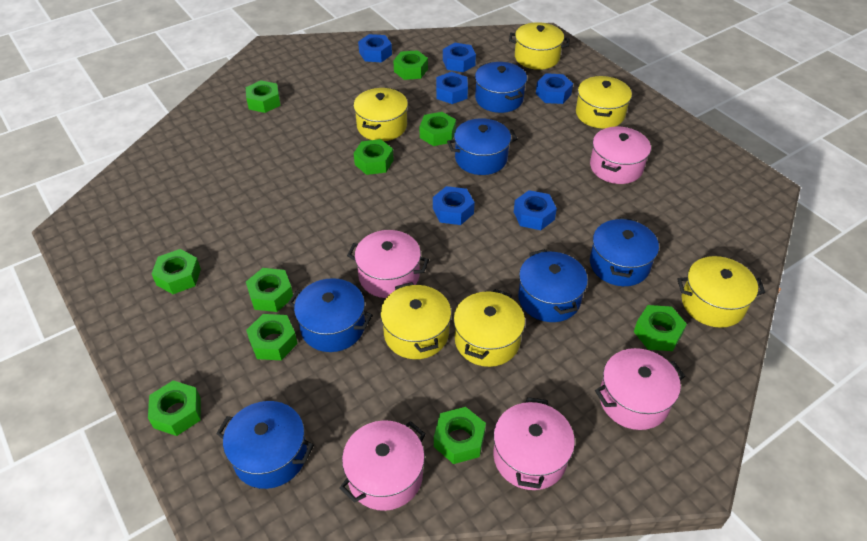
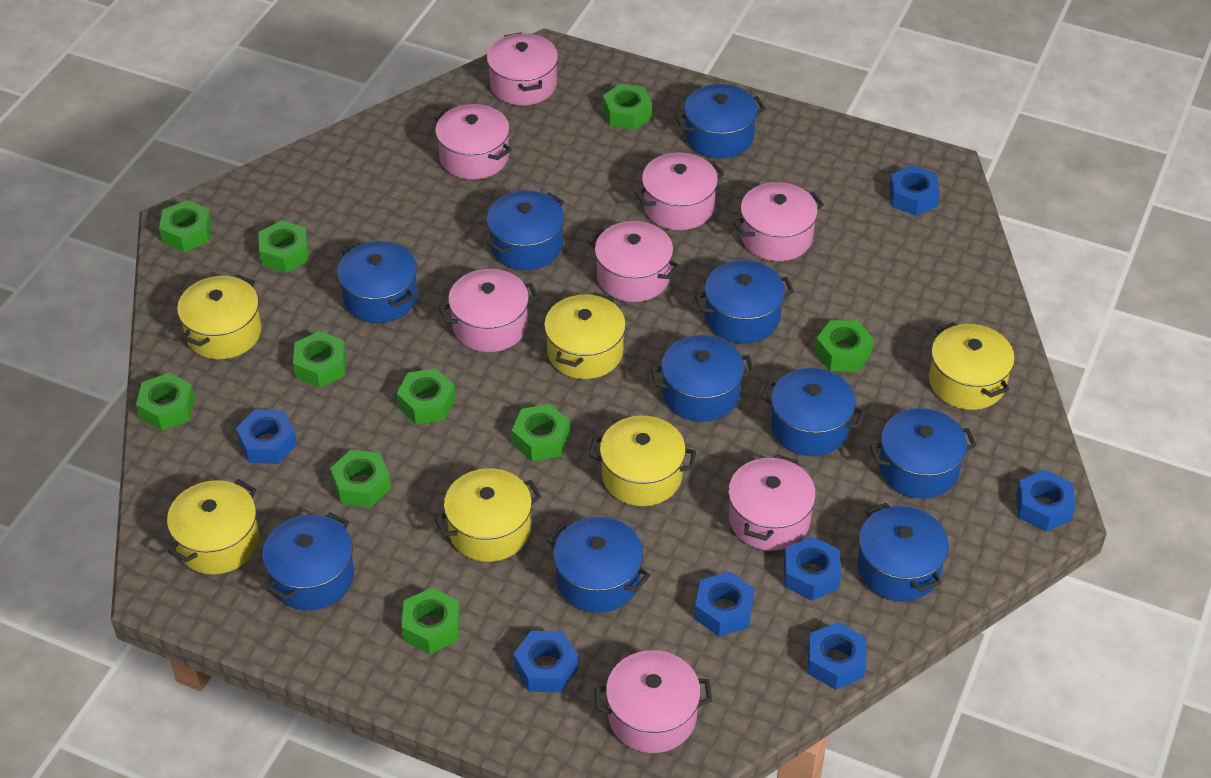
blue nut: [358,34,392,62] [433,186,475,225] [436,72,468,104] [443,43,476,72] [514,190,557,230] [536,73,573,104] = 6 -> [236,409,297,464] [513,631,579,692] [694,572,755,636] [784,536,841,601] [808,622,866,690] [889,165,940,216] [1016,470,1075,531] = 7
blue pot: [216,401,314,489] [288,278,373,352] [447,118,517,175] [475,62,527,113] [518,249,588,322] [590,217,659,286] = 6 -> [262,512,354,610] [337,241,418,323] [487,191,564,270] [547,517,650,613] [651,335,755,422] [676,84,766,158] [695,260,794,343] [761,368,865,456] [857,503,949,601] [870,408,977,499] = 10
pink pot: [340,420,426,511] [347,230,429,298] [493,397,575,490] [590,127,651,184] [595,348,685,430] = 5 -> [434,104,512,180] [439,269,539,352] [487,32,558,105] [588,221,680,302] [594,650,712,753] [635,153,725,230] [728,454,816,551] [733,182,824,261] = 8

